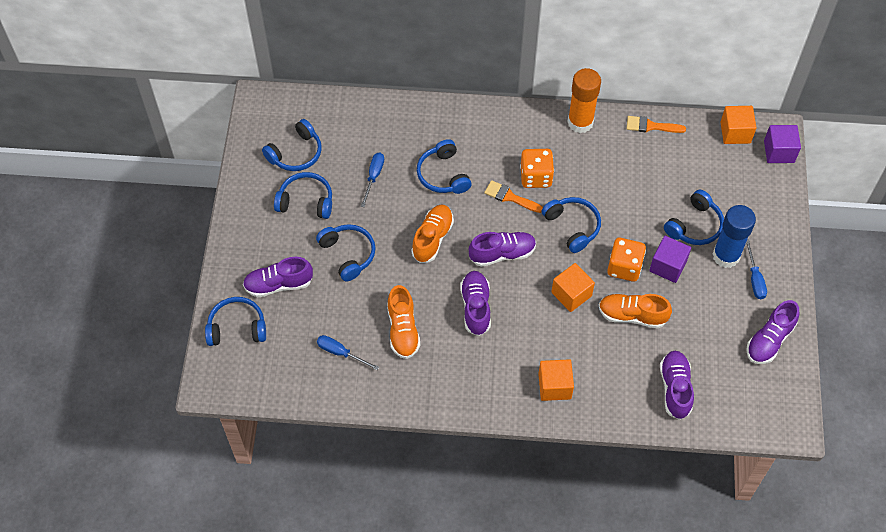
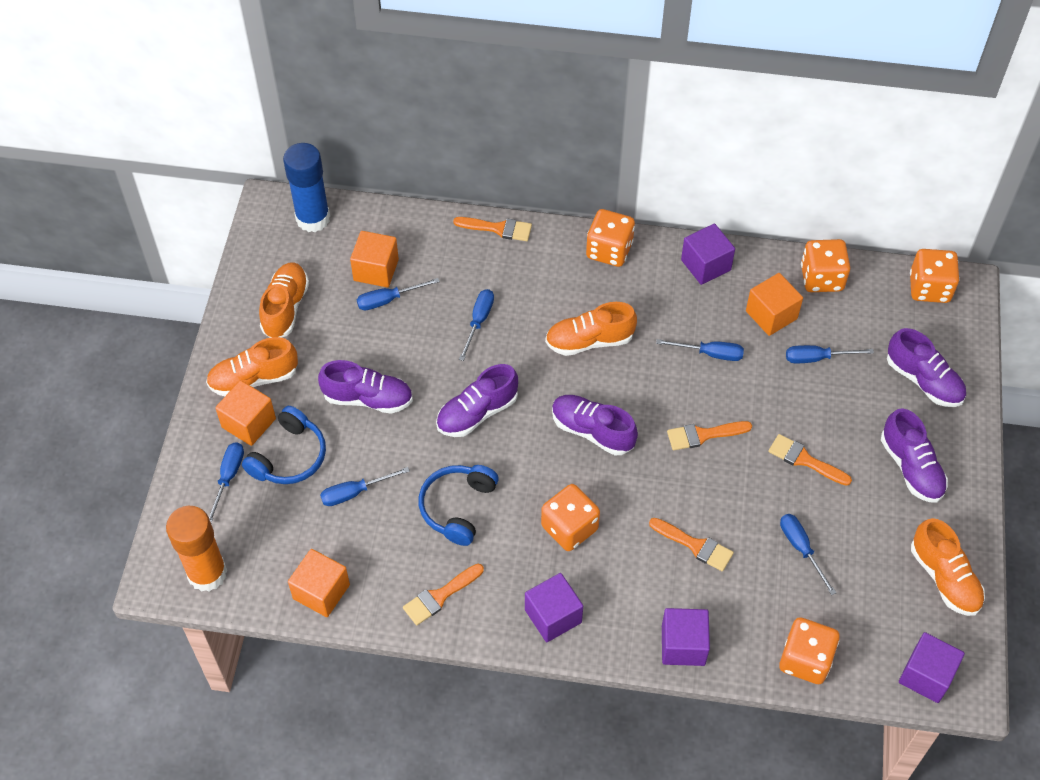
blue headphones: [205,297,266,346] [262,119,322,171] [274,172,332,219] [316,224,376,282] [417,139,472,194] [542,197,601,253] [664,190,724,245] = 7 -> [242,406,326,484] [419,465,499,546] = 2
blue screwdriver: [317,335,379,370] [361,153,384,207] [746,240,767,299] = 3 -> [209,442,244,523] [320,467,410,506] [357,278,440,310] [459,289,494,361] [656,339,744,361] [780,514,836,595] [786,345,874,363] = 7
orange brush: [484,180,543,213] [627,116,686,133] = 2 -> [403,564,484,625] [453,217,532,241] [649,518,734,571] [667,421,752,450] [768,434,852,486] = 5
orange cube: [538,359,574,401] [552,263,595,312] [720,106,757,144] = 3 -> [215,380,276,446] [288,549,350,617] [350,231,399,287] [746,273,803,336] = 4
orange dice: [520,149,554,188] [607,238,646,282] = 2 -> [541,484,600,551] [586,209,635,267] [779,617,840,684] [801,239,850,292] [910,249,960,303] = 5
orange shoe: [387,285,420,359] [411,205,454,263] [599,294,672,328] = 3 -> [206,337,298,396] [259,262,309,338] [545,302,637,356] [911,518,985,616] = 4
purple cube: [649,236,691,283] [764,125,801,163] = 2 -> [525,573,583,642] [662,608,710,666] [681,224,735,285] [899,632,965,703] = 4

